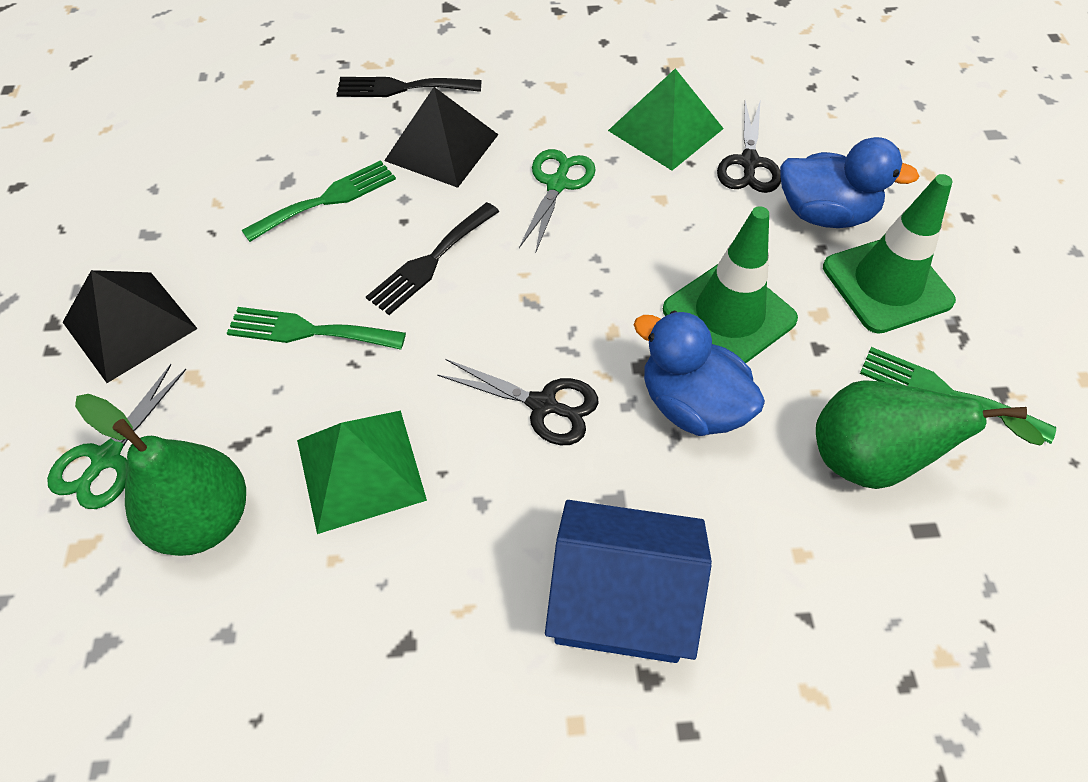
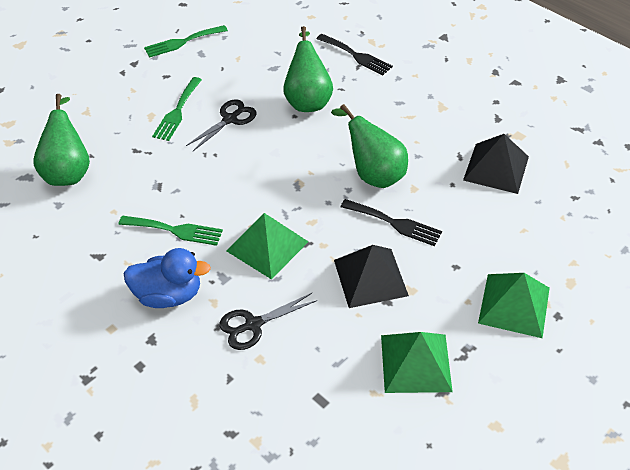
blue duck: [633,311,765,436] [780,137,919,228] = 2 -> [124,248,211,308] = 1
blue house: [545,500,712,663] = 1 -> none = 0
green pear: [75,394,246,556] [816,380,1045,489] = 2 -> [33,94,90,186] [283,26,333,112] [331,104,408,188] = 3
green pyramid: [297,410,427,534] [608,69,724,170] = 2 -> [226,213,309,280] [381,332,453,393] [478,273,550,338] = 3
green scissors: [47,364,186,509] [519,149,596,254] = 2 -> none = 0
green traffic cone: [663,206,798,363] [823,174,956,334] = 2 -> none = 0

